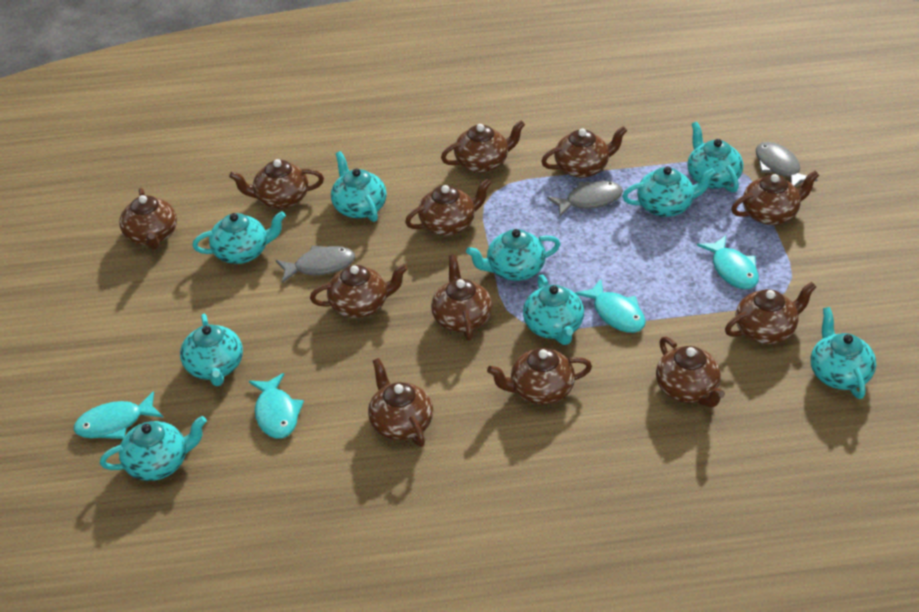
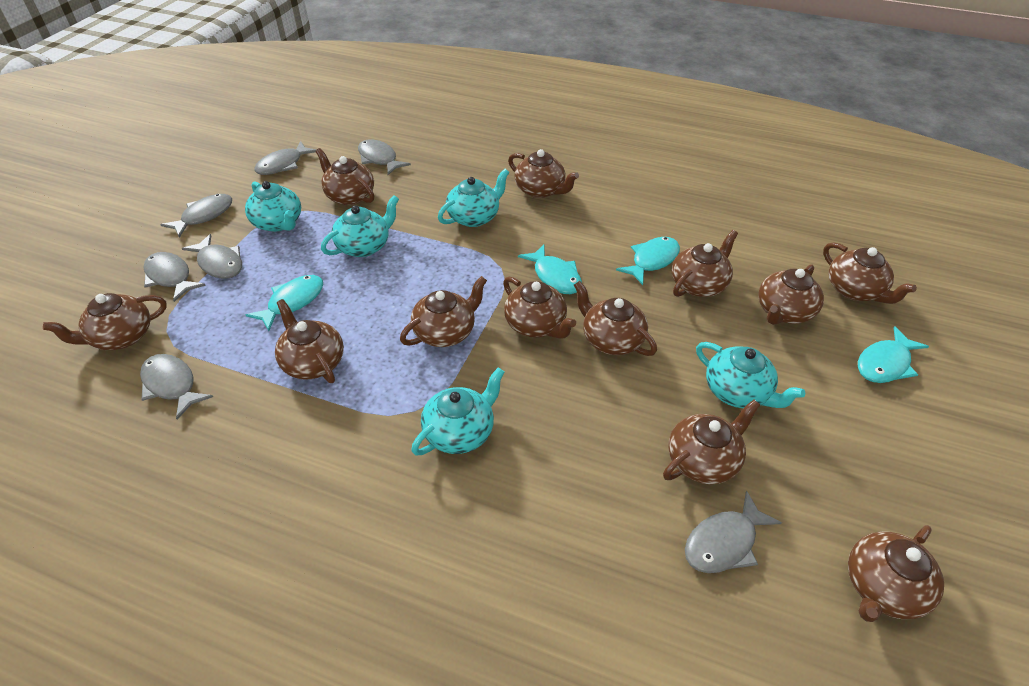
grey fish: [276,245,355,283] [547,181,623,217] [756,142,817,187] = 3 -> [140,354,213,419] [143,252,206,302] [160,194,232,238] [182,234,242,279] [254,141,317,175] [358,139,411,175] [685,490,782,573] = 7
turquoise teapot: [100,416,207,481] [180,314,243,386] [192,211,286,264] [331,151,387,222] [466,229,560,281] [523,275,584,345] [622,167,716,217] [687,122,743,193] [811,307,876,399] = 9 -> [245,181,301,232] [321,195,399,257] [411,367,505,455] [438,169,509,227] [696,342,805,408] = 5

